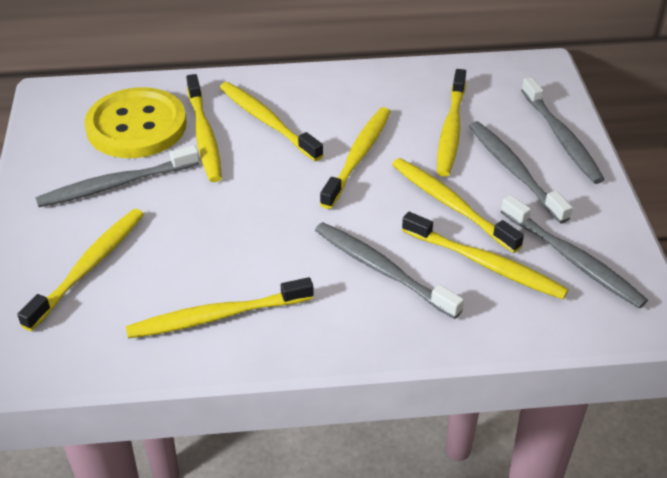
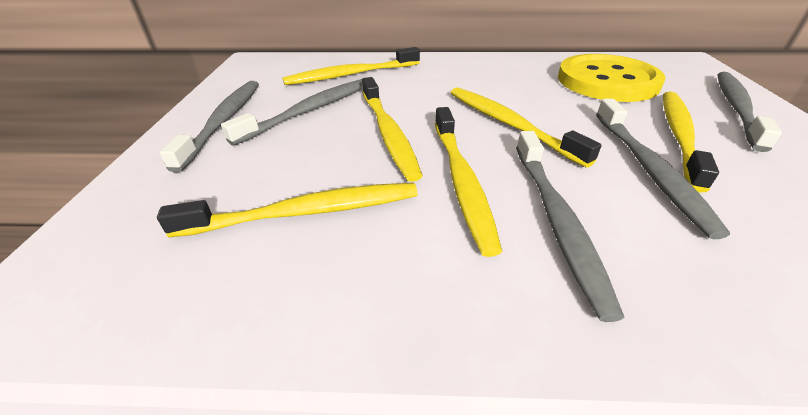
yellow toothbrush: [17,209,144,331] [126,277,314,339] [186,74,222,182] [220,82,323,161] [320,107,391,209] [392,158,524,253] [402,212,569,299] [437,69,466,177] = 8 -> [157,183,418,238] [283,47,420,85] [362,77,423,182] [435,107,502,257] [451,87,602,168] [663,91,719,193] = 6

